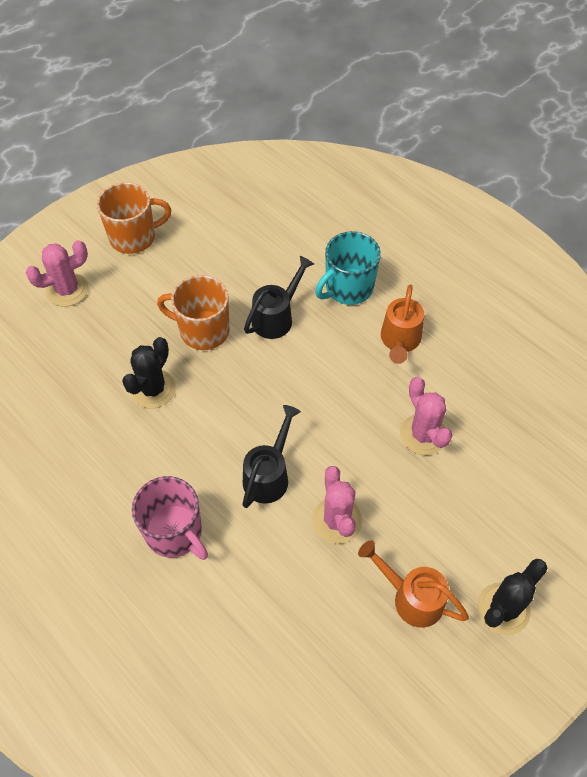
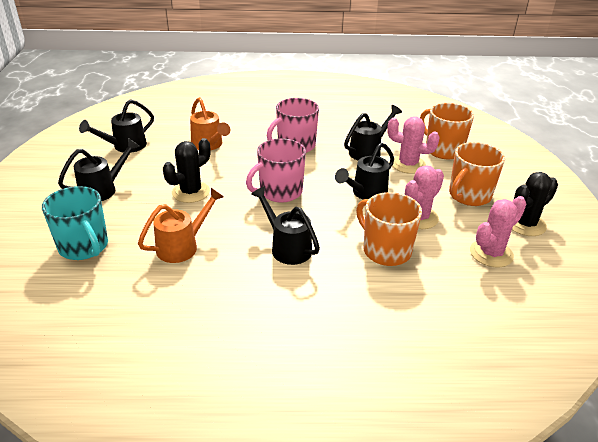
black watering can: [242,405,301,508] [244,256,314,339] = 2 -> [58,138,140,201] [79,99,154,153] [251,186,320,265] [335,143,394,200] [344,105,402,160] = 5
orange mug: [97,182,171,254] [157,275,229,350] = 2 -> [356,192,422,266] [420,103,474,159] [449,142,505,206] = 3
pink mug: [132,476,208,560] = 1 -> [246,138,306,203] [267,98,319,153] = 2

